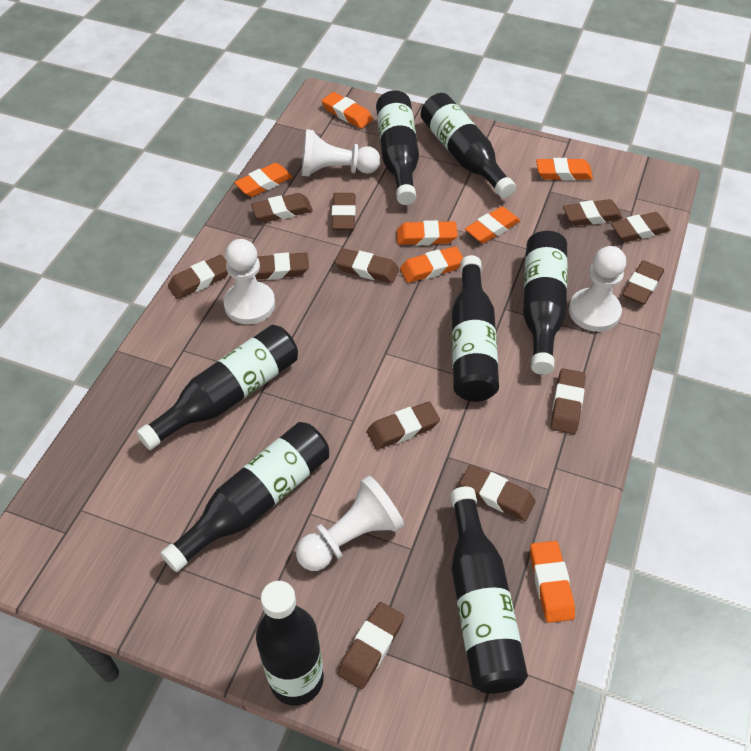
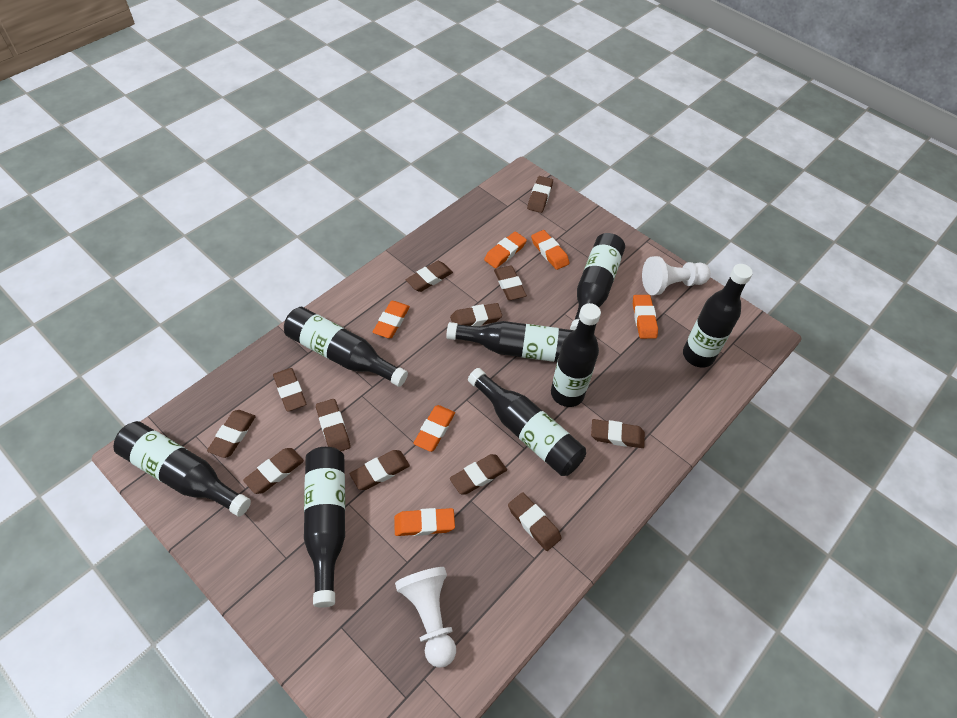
orange eraser: [234,163,293,197] [322,92,373,129] [396,220,458,245] [400,246,463,283] [465,206,520,244] [530,541,575,623] [536,158,593,180] = 7 -> [373,301,410,338] [394,508,455,536] [413,405,455,452] [484,232,527,268] [531,230,569,270] [633,295,658,339] = 6
white pawn: [224,239,275,324] [296,475,404,571] [302,129,381,177] [569,246,626,332] = 4 -> [395,567,456,668] [642,256,711,295] = 2

